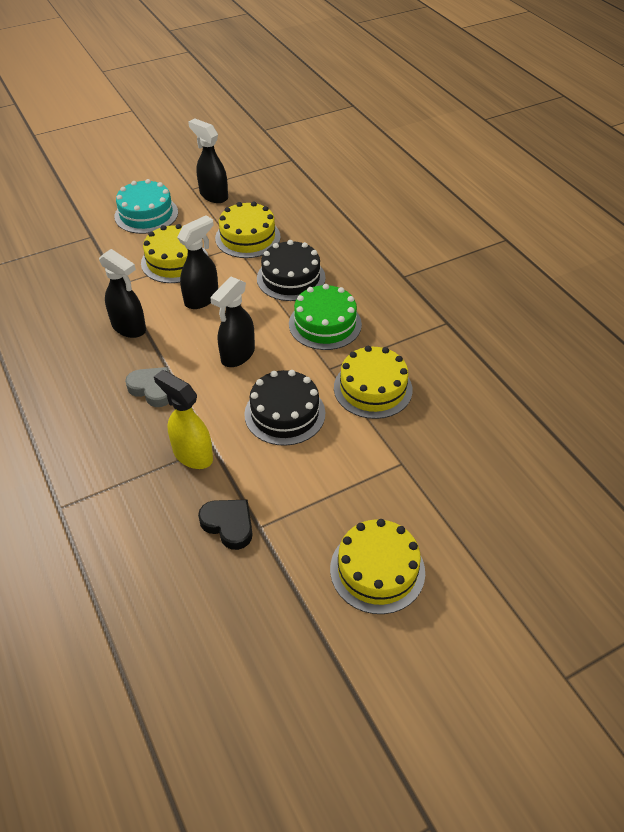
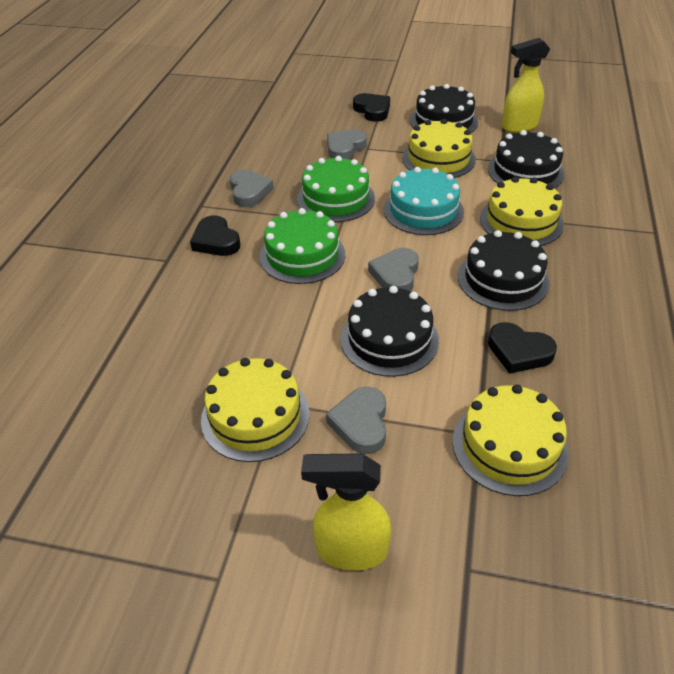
black cake: [244,370,325,446] [257,240,326,301] = 2 -> [341,286,439,377] [410,84,478,133] [458,230,550,311] [488,130,565,188] = 4
black heart: [198,500,253,550] = 1 -> [190,215,241,256] [353,93,390,122] [488,322,557,374] = 3
black spray bottle: [99,249,146,338] [177,215,218,309] [188,118,228,203] [210,277,255,367] = 4 -> none = 0
green cake: [289,284,362,350] = 1 -> [260,208,345,284] [297,156,375,222] = 2
grey heart: [125,367,169,407] = 1 -> [230,170,274,207] [326,387,386,454] [327,130,367,159] [368,248,419,291] = 4
yellow spray bottle: [154,370,213,469] = 1 -> [301,453,391,571] [502,38,550,133] = 2

